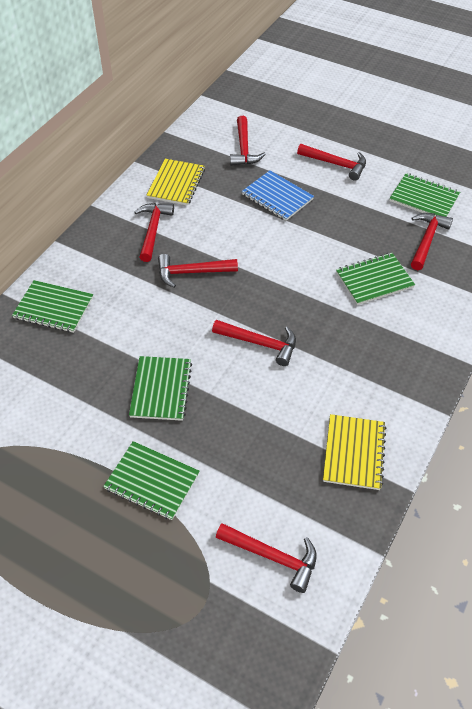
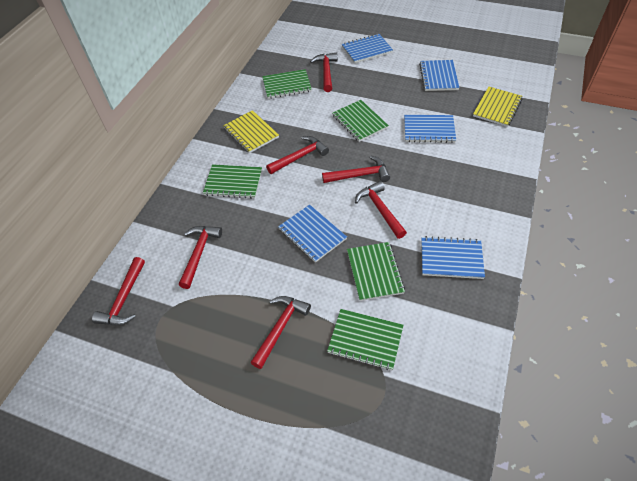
blue notebook: [242,170,314,221] = 1 -> [278,205,347,263] [342,34,393,63] [404,115,456,143] [419,60,460,91] [421,236,485,279] = 5

